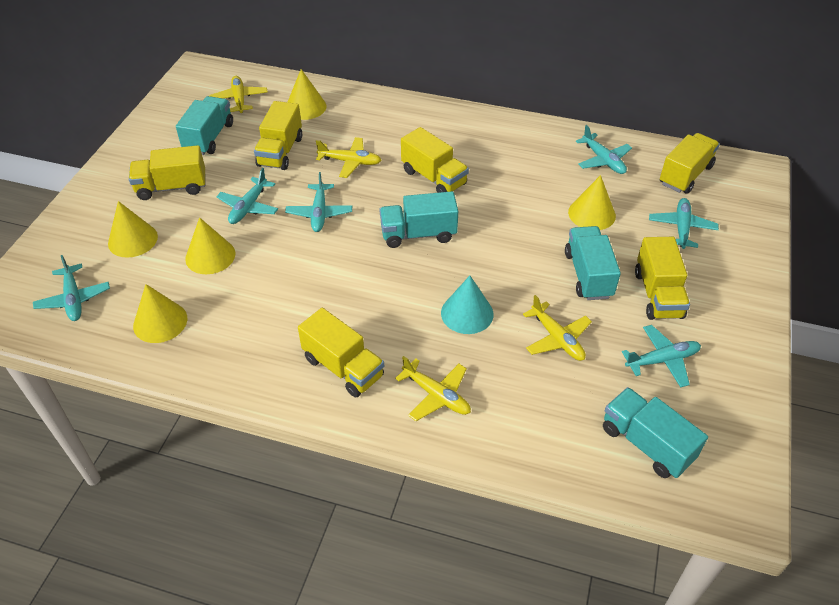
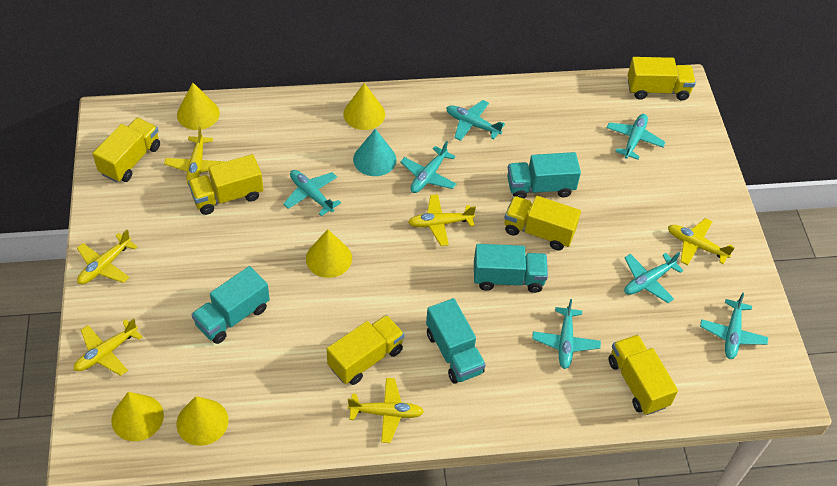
turquoise plane: [33,255,110,321] [216,168,278,224] [285,172,352,232] [576,125,632,174] [622,325,701,388] [649,198,719,249] = 6 -> [283,170,341,216] [400,141,457,193] [446,100,505,141] [532,299,601,369] [607,114,665,160] [624,252,683,303] [700,292,768,359] = 7
yellow plane: [209,76,268,113] [316,137,381,178] [395,356,471,421] [523,295,592,361] = 4 -> [74,318,142,376] [77,230,137,285] [164,127,226,185] [348,378,424,443] [408,194,476,246] [668,218,735,265] = 6

